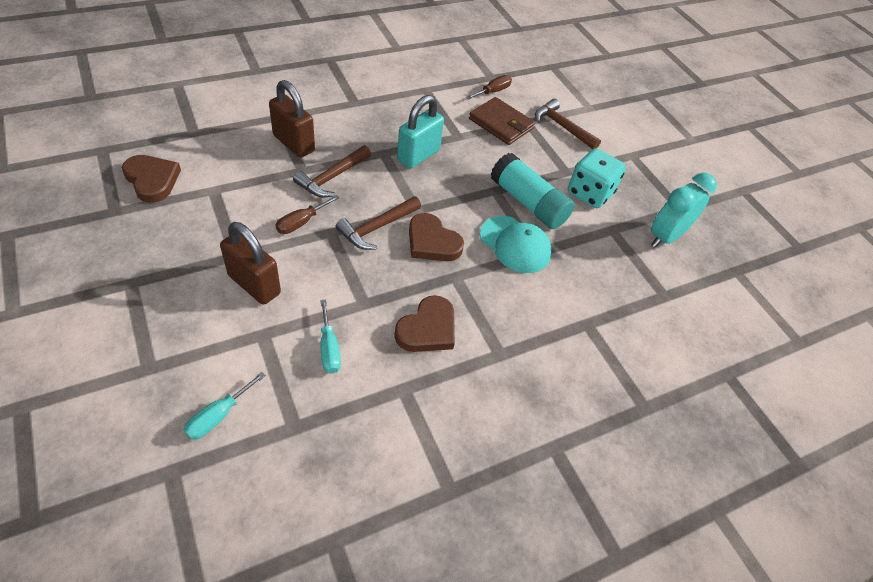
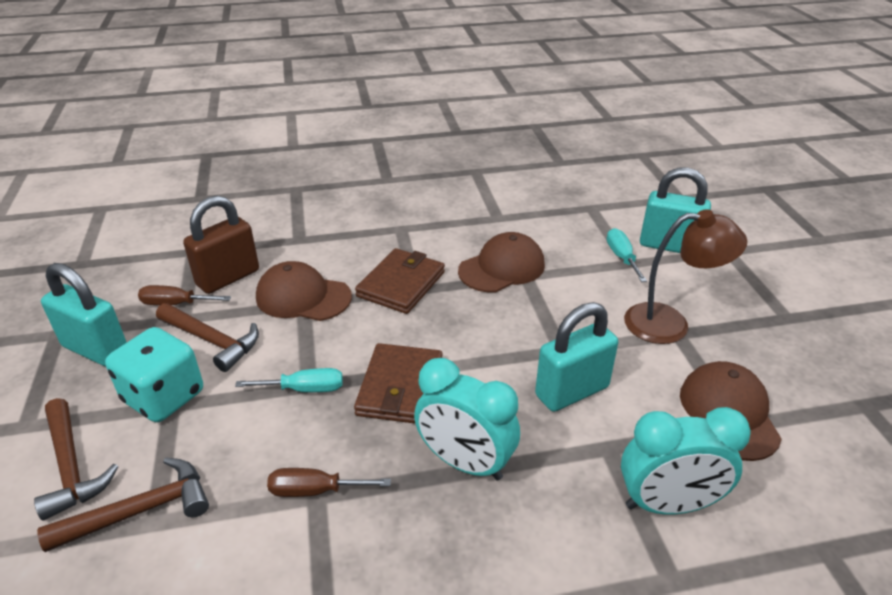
brown cap: none = 0 -> [256,261,352,321] [458,232,545,292] [680,361,782,461] = 3
brown heart: [122,155,181,203] [394,295,455,352] [409,213,464,261] = 3 -> none = 0
brown lamp: none = 0 -> [624,209,747,344] = 1
brown padlock: [220,222,281,305] [269,80,315,158] = 2 -> [183,195,259,294] = 1
brown wallet: [469,97,535,145] = 1 -> [354,343,443,424] [355,248,445,314] = 2
turquoise cap: [480,216,552,273] = 1 -> none = 0
turquoise clock: [651,173,717,247] = 1 -> [414,358,520,480] [621,407,751,515] = 2
turquoise glue stick: [490,153,575,229] = 1 -> none = 0
turquoise padlock: [397,95,444,169] = 1 -> [41,263,127,366] [535,302,618,412] [640,167,711,253] = 3

